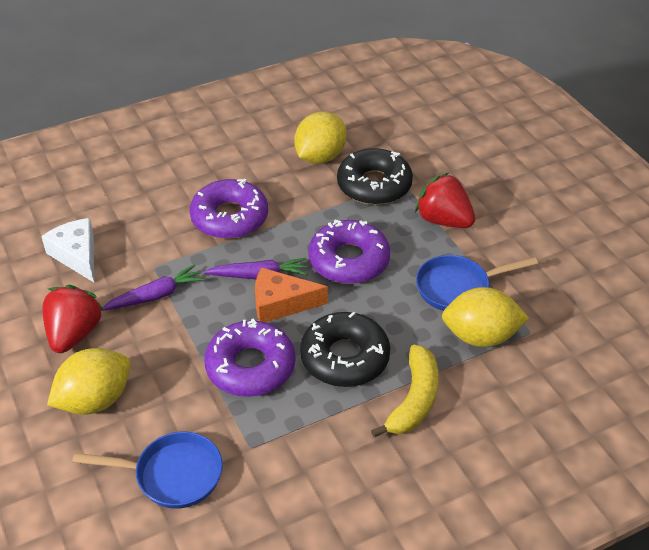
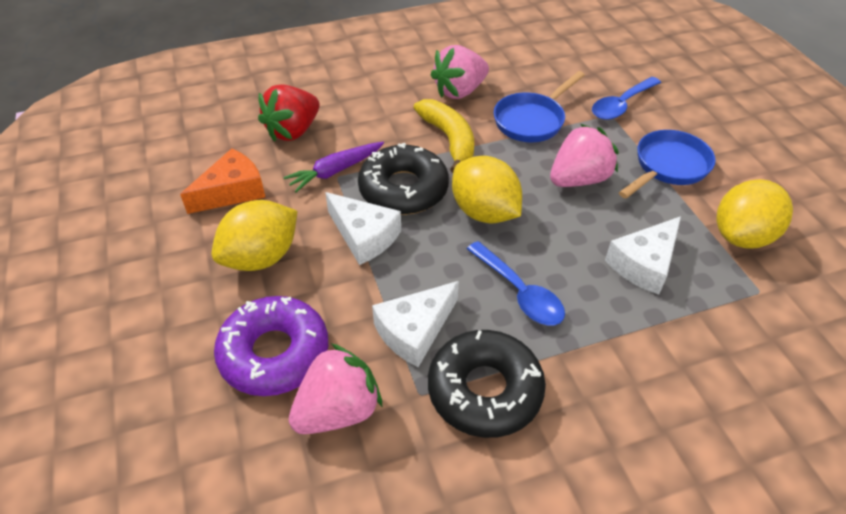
blue spoon: none = 0 -> [467,241,565,325] [592,77,661,120] = 2
pink strawberry: none = 0 -> [289,343,382,434] [431,45,489,99] [550,124,619,187] = 3
purple carrot: [102,264,204,311] [204,258,308,280] = 2 -> [283,142,384,192] = 1
purple donut: [190,179,268,239] [204,319,295,397] [308,219,390,284] = 3 -> [214,296,328,396] = 1
red strawberry: [42,285,103,353] [415,173,475,228] = 2 -> [258,84,319,142] = 1
white cheese: [41,218,94,282] = 1 -> [325,192,401,265] [372,281,459,367] [605,216,681,295] = 3

